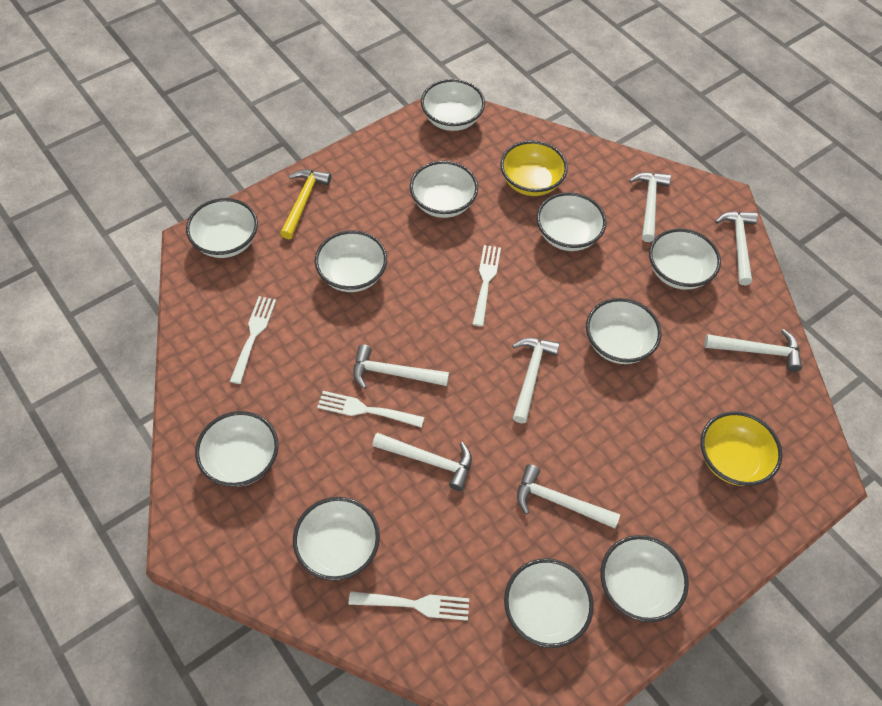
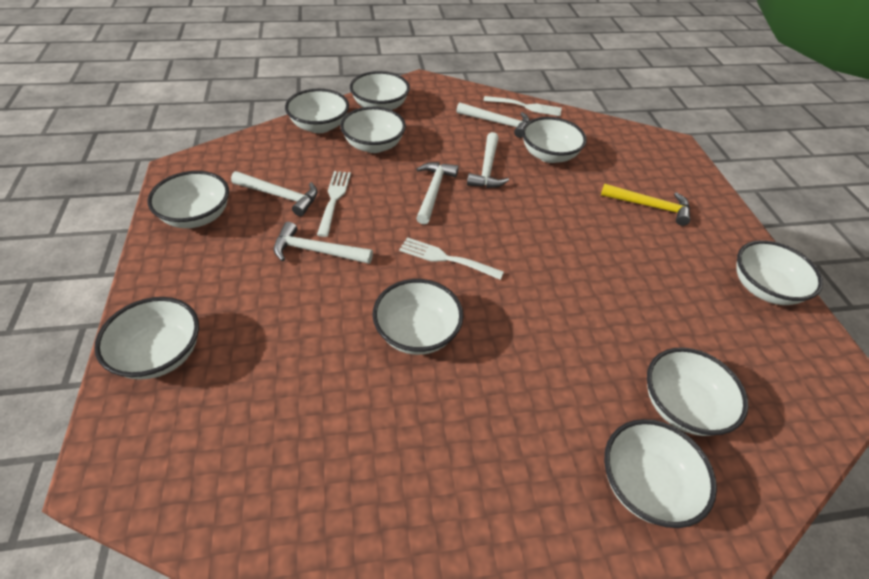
white bowl: [186,198,258,258] [195,411,279,487] [293,497,380,581] [315,230,387,292] [410,161,478,218] [421,79,485,131] [504,558,594,648] [536,192,607,251] [586,298,662,364] [600,535,689,622] [649,229,721,290] = 11 -> [94,297,199,380] [147,171,229,228] [285,89,349,133] [340,107,406,153] [350,71,410,110] [373,279,464,355] [522,117,587,163] [604,419,717,528] [647,347,749,436] [736,240,823,305] = 10
white fork: [230,296,276,384] [317,391,424,428] [348,591,469,621] [473,245,501,326] = 4 -> [317,171,351,237] [399,237,504,280] [483,96,562,116] = 3
white hammer: [353,344,449,389] [372,433,472,491] [512,338,560,423] [517,464,620,529] [629,172,671,242] [704,329,802,372] [715,211,758,285] = 7 -> [231,171,318,216] [274,222,373,264] [416,162,459,225] [456,102,530,138] [467,132,509,188] = 5
yellow bowl: [500,141,568,196] [701,411,783,486] = 2 -> none = 0

